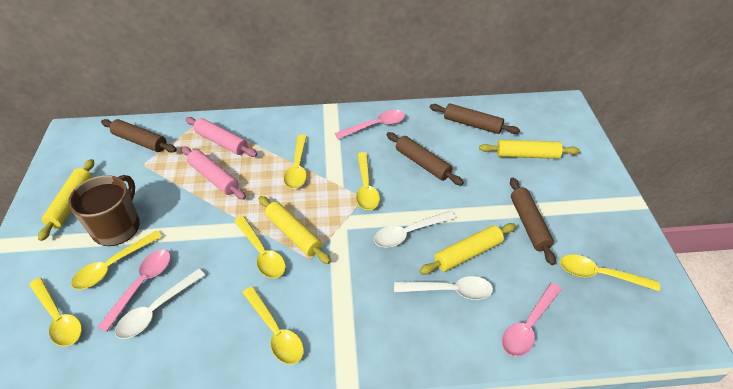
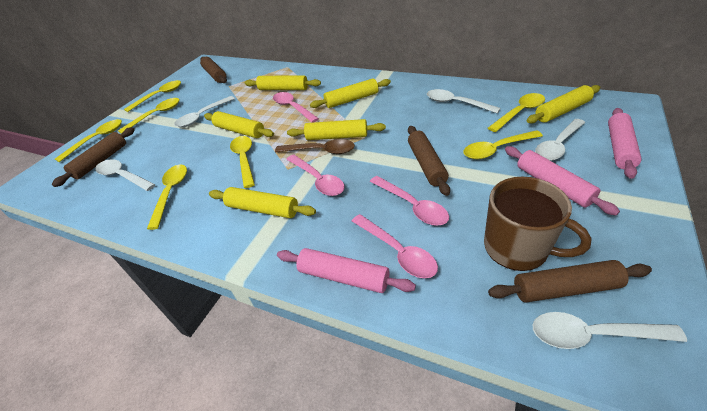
brown spoon: none = 0 -> [275,139,355,154] = 1
pink rolling pin: [181,146,246,200] [186,117,257,157] = 2 -> [277,248,416,293] [505,146,620,216] [608,108,642,179] = 3
pink spoon: [98,249,171,332] [335,110,405,139] [502,283,562,357] = 3 -> [273,92,319,123] [286,154,345,196] [352,214,438,278] [370,176,449,226] = 4
white spoon: [115,268,205,339] [374,211,455,248] [394,276,493,300] = 3 -> [95,159,155,191] [174,96,235,127] [427,89,501,113] [533,312,687,349] [535,119,585,161] = 5
yellow rolling pin: [38,159,94,241] [258,196,331,264] [420,223,516,275] [479,140,580,159] = 4 -> [204,111,274,138] [209,187,316,218] [244,75,321,90] [287,119,386,140] [310,78,391,108] [527,85,600,124] = 6

